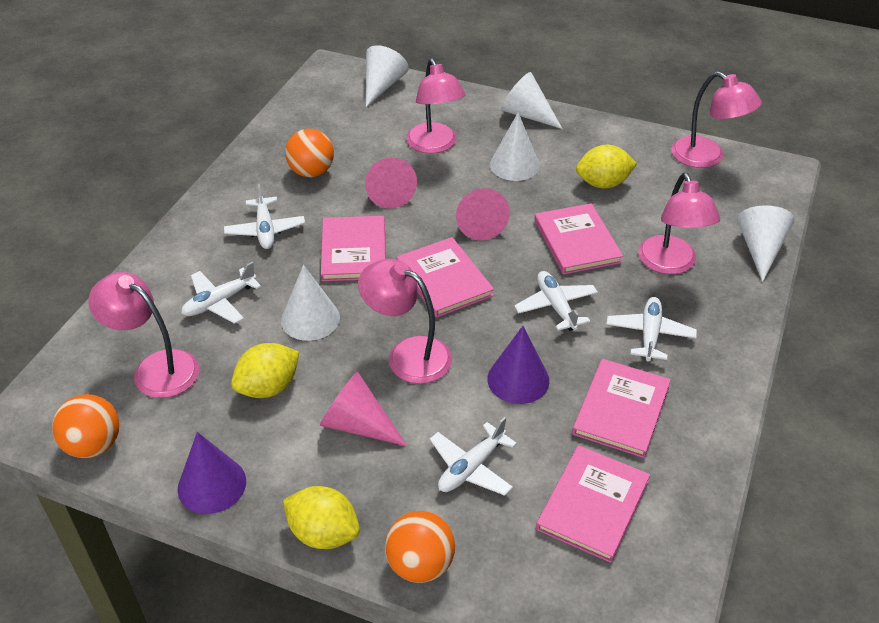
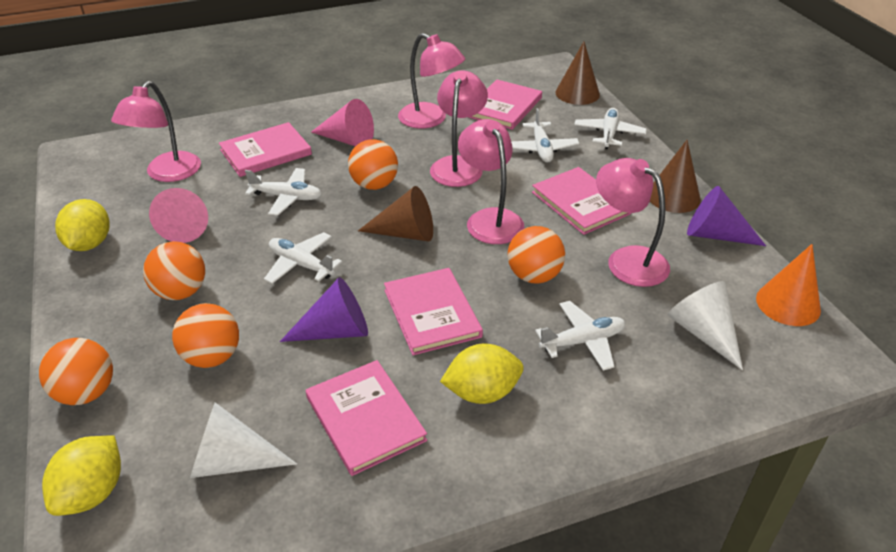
brown cone: none = 0 -> [358,186,433,241] [556,41,600,105] [650,140,701,213] = 3
orange ball: [52,394,119,458] [285,129,334,177] [385,511,455,583] = 3 -> [39,338,113,405] [143,241,205,300] [172,303,239,368] [348,139,398,190] [507,226,565,284] = 5
orange cone: none = 0 -> [756,244,821,326] = 1
pink cone: [320,372,407,446] [365,157,417,209] [456,188,510,240] = 3 -> [149,188,208,243] [311,99,374,146] = 2
white cone: [281,265,340,341] [366,45,409,107] [490,112,540,181] [501,72,562,129] [737,206,795,282] = 5 -> [190,402,297,478] [668,281,743,370] = 2

